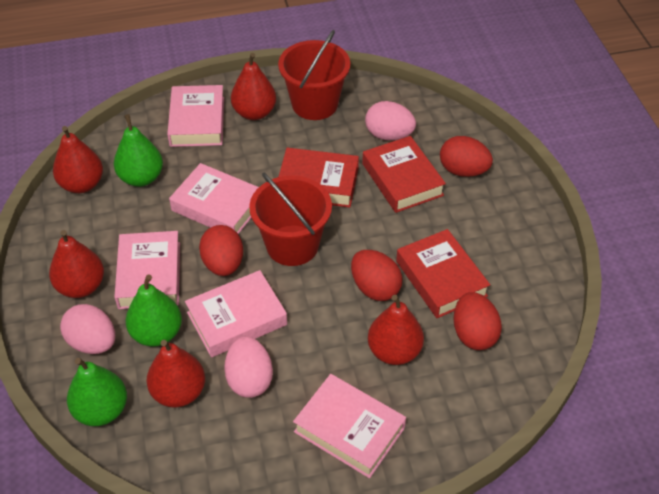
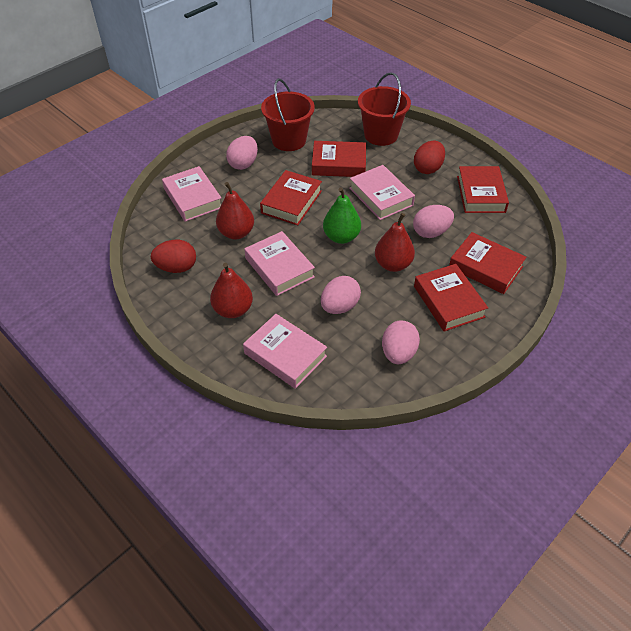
green pear: [67,358,127,426] [114,114,163,187] [126,274,182,347] = 3 -> [323,187,361,244] = 1
pink book: [114,231,180,309] [167,85,224,147] [169,163,259,234] [185,270,287,357] [293,374,406,478] = 5 -> [162,166,221,222] [243,314,327,389] [244,231,315,296] [349,165,415,220] = 4
pink egg: [60,304,115,354] [224,336,273,398] [365,101,416,140] = 3 -> [226,136,258,170] [321,276,361,314] [382,320,420,364] [413,205,454,238] = 4
red book: [279,148,359,208] [362,136,446,213] [396,229,490,318] = 3 -> [260,170,322,225] [312,141,366,177] [414,264,488,332] [449,232,527,294] [457,166,509,213] = 5
red egg: [199,225,243,276] [351,250,403,301] [440,136,493,177] [453,292,502,350] = 4 -> [151,240,196,273] [414,141,445,174] = 2
red pear: [49,230,104,298] [53,126,103,193] [146,340,205,407] [231,53,276,120] [368,295,424,365] = 5 -> [210,263,253,318] [216,182,254,240] [375,213,415,272] = 3

